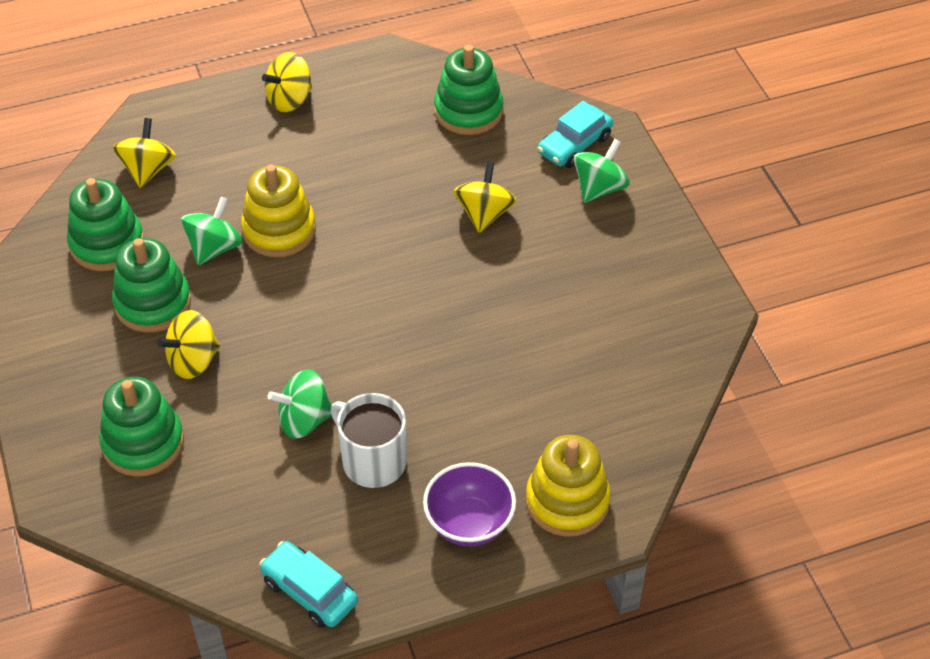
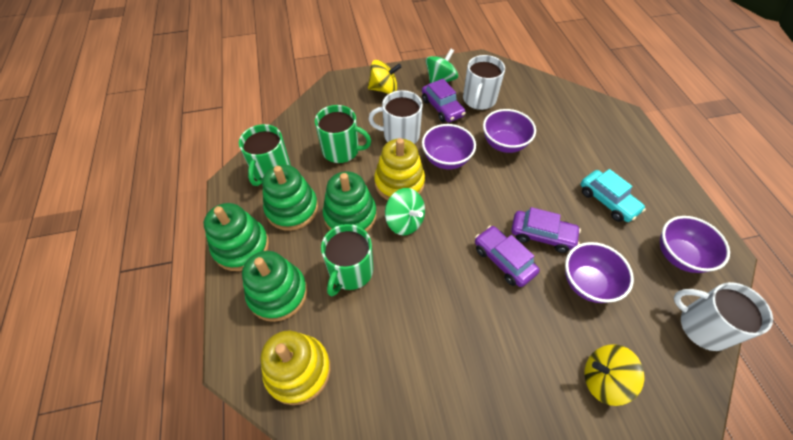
green mug: none = 0 -> [239,124,291,186] [315,105,371,163] [321,224,373,296] = 3
green spinning top: [181,197,243,265] [268,369,332,439] [573,139,629,203] = 3 -> [385,188,425,235] [426,48,458,83] = 2
purple bowl: [423,462,516,547] = 1 -> [422,124,476,169] [483,109,536,153] [565,242,634,303] [660,216,730,273] = 4
purple car: none = 0 -> [422,79,466,123] [475,226,540,287] [511,207,581,253] = 3
turquoise car: [259,541,358,628] [538,101,613,168] = 2 -> [581,169,646,222] = 1
white mug: [330,393,407,488] = 1 -> [369,90,423,144] [463,55,505,110] [674,282,773,351] = 3
yellow spinning top: [113,118,176,188] [157,310,220,379] [262,52,312,112] [454,162,517,233] = 4 -> [368,60,402,94] [585,344,645,406] = 2

